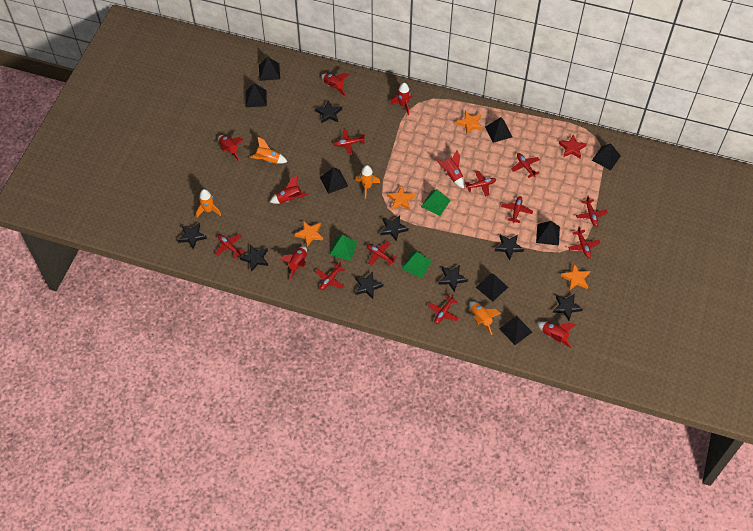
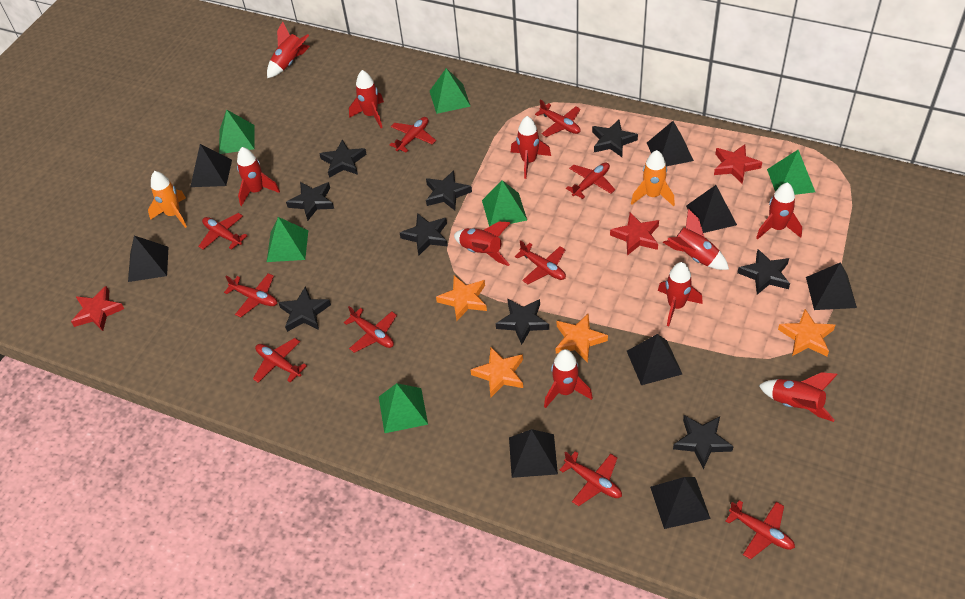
black star: [177,223,207,249] [240,245,268,272] [315,100,342,123] [355,272,384,299] [380,215,409,242] [438,265,468,293] [495,234,524,261] [553,294,583,321] = 8 -> [278,286,331,332] [286,182,334,221] [319,140,367,178] [400,213,448,255] [426,170,472,210] [496,299,549,345] [592,120,638,157] [673,415,734,469] [737,249,790,295] = 9
green pyramid: [329,235,357,260] [402,251,432,278] [421,189,451,216] = 3 -> [219,110,255,154] [267,217,308,262] [379,383,428,433] [430,68,471,114] [482,180,527,227] [767,150,815,195] = 6
orange rocket: [196,189,221,217] [250,137,287,164] [356,165,380,198] [470,302,501,335] = 4 -> [148,171,187,228] [631,150,675,206] = 2
red rocket: [218,135,244,162] [270,175,308,204] [280,246,307,280] [322,73,350,97] [390,83,412,115] [437,150,464,189] [537,322,576,348] = 7 -> [237,147,280,206] [267,21,310,78] [349,70,384,128] [454,222,510,266] [511,116,551,179] [544,349,593,408] [658,262,703,326] [663,209,729,270] [756,182,802,240] [759,372,838,422] = 10
red star: [559,134,587,158] = 1 -> [71,286,124,331] [610,212,659,255] [714,144,762,184] = 3

